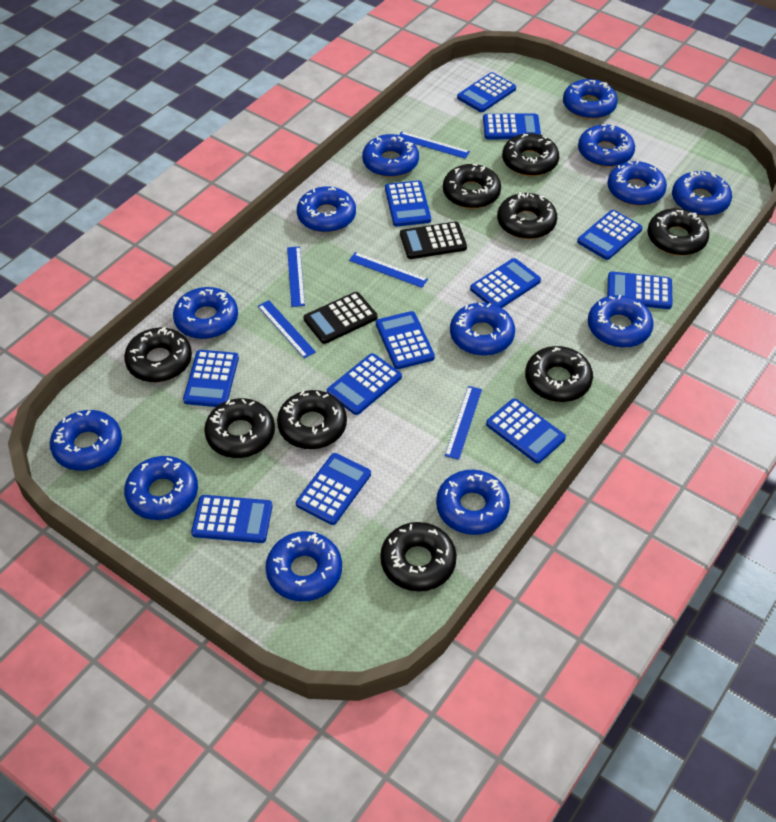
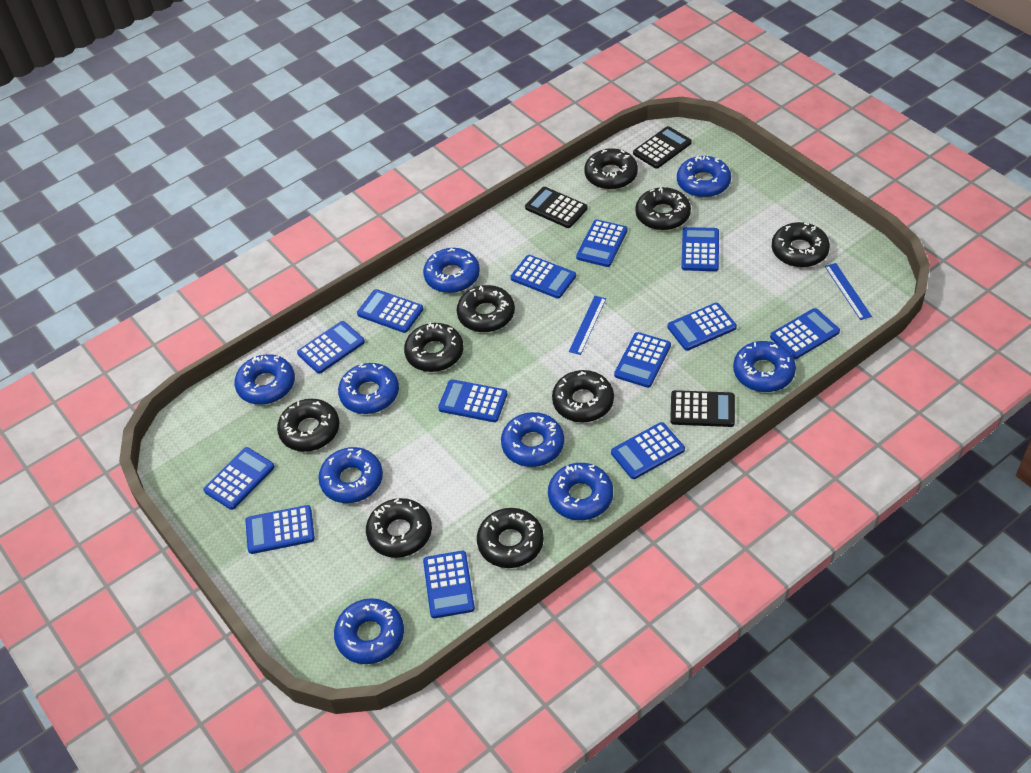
black calculator: [303,292,378,344] [400,221,467,259] = 2 -> [525,187,588,228] [633,126,692,169] [670,390,735,427] = 3
blue calculator: [183,350,239,407] [191,495,272,543] [296,453,371,525] [327,353,402,415] [376,311,435,369] [385,181,431,226] [457,72,516,112] [470,258,541,308] [483,114,541,139] [486,398,566,464] [577,210,643,260] [607,272,672,309] = 12 -> [203,447,275,510] [246,505,315,554] [297,321,365,374] [357,289,424,333] [423,551,475,618] [438,379,507,422] [511,255,576,299] [576,220,628,267] [611,422,685,479] [614,332,671,388] [667,303,737,351] [681,227,719,271] [770,308,840,359] = 13
blue donut: [50,410,122,471] [124,456,198,520] [173,287,238,339] [265,531,342,601] [297,187,356,232] [362,134,419,177] [436,470,510,535] [450,303,515,356] [563,79,618,119] [578,124,635,167] [588,295,654,348] [607,160,667,206] [672,171,732,216] = 13 -> [235,354,295,405] [318,447,383,503] [334,598,404,664] [338,363,399,414] [423,248,480,293] [501,412,564,467] [548,463,613,520] [677,155,731,197] [733,341,796,392] = 9
blue ruler: [258,300,316,359] [287,247,305,307] [349,252,428,288] [399,131,470,159] [445,386,482,460] = 5 -> [569,296,606,355] [825,263,872,320] = 2

